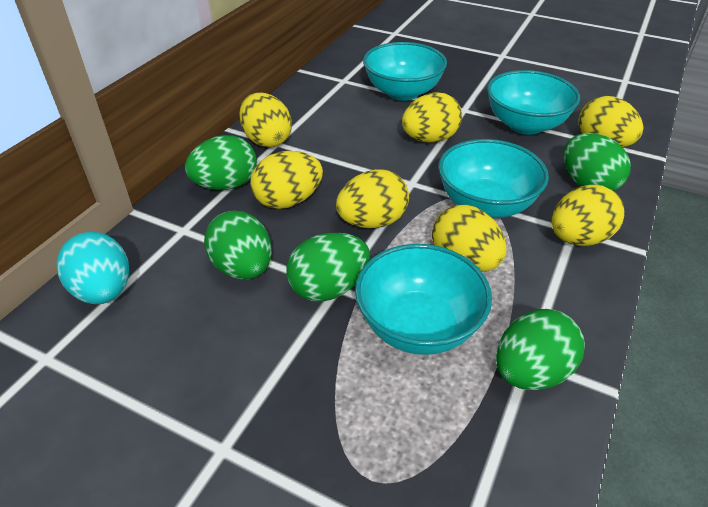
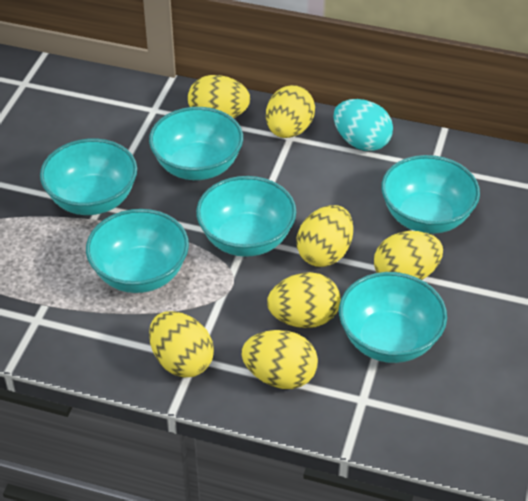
green egg: [185,135,257,190] [204,211,272,280] [286,233,370,302] [496,309,585,390] [564,133,631,191] = 5 -> none = 0
turquoise bowl: [355,244,492,355] [363,42,447,101] [438,139,549,218] [487,70,580,135] = 4 -> [40,139,137,215] [86,209,189,293] [149,107,243,180] [196,176,296,257] [339,272,447,363] [381,155,480,234] = 6

